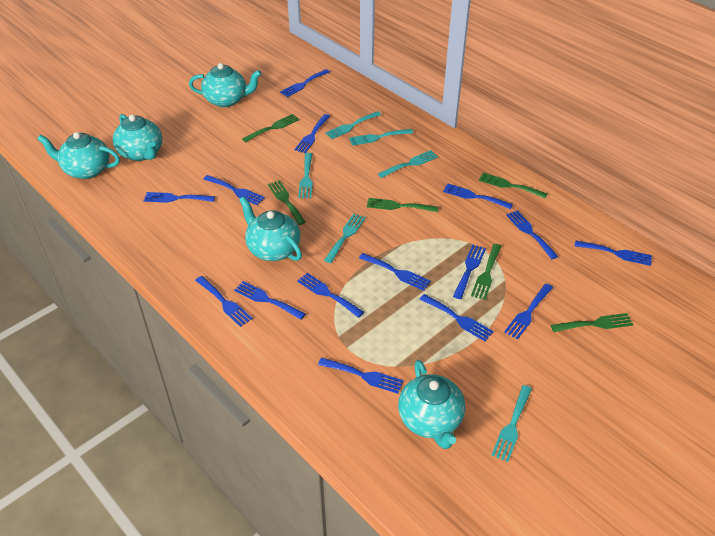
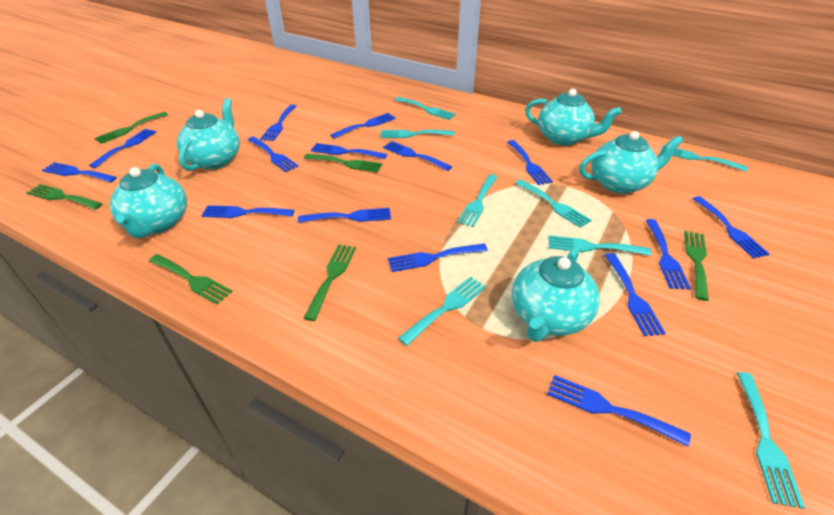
turquoise fork: [298,153,313,198] [324,214,366,263] [325,111,381,139] [349,129,413,146] [378,150,438,178] [491,385,532,462] = 6 -> [381,130,454,138] [395,97,456,120] [398,277,486,346] [457,174,498,227] [515,179,592,228] [549,235,652,256] [660,145,748,172] [737,372,805,509] = 8

